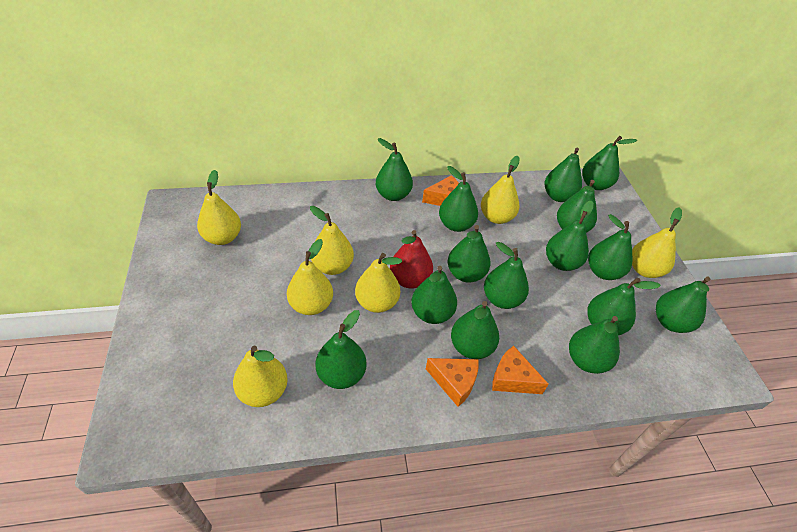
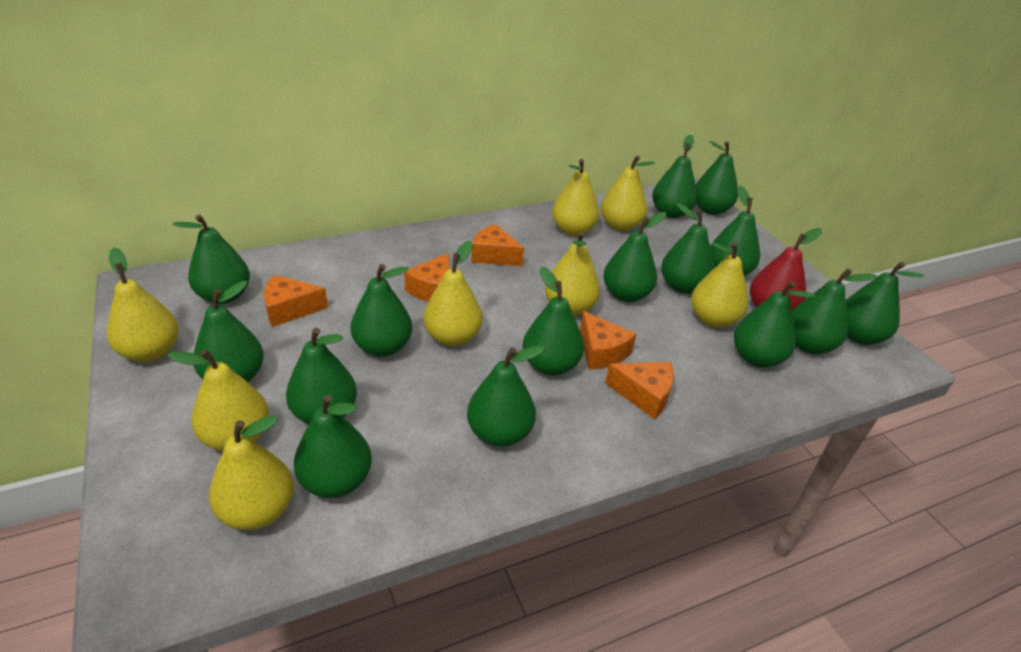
orange cheese: [422,175,459,206] [426,358,479,407] [492,346,548,394] = 3 -> [264,275,328,327] [404,253,449,302] [471,224,524,266] [580,311,636,370] [605,362,674,419] = 5
yellow pear: [197,170,241,245] [233,346,288,407] [287,239,333,315] [310,206,354,275] [355,253,402,313] [481,156,520,224] [632,207,682,278] = 7 -> [107,247,178,362] [167,349,269,451] [209,416,294,530] [423,240,482,346] [545,231,600,316] [552,159,599,236] [601,155,655,231] [691,242,748,328] = 8

